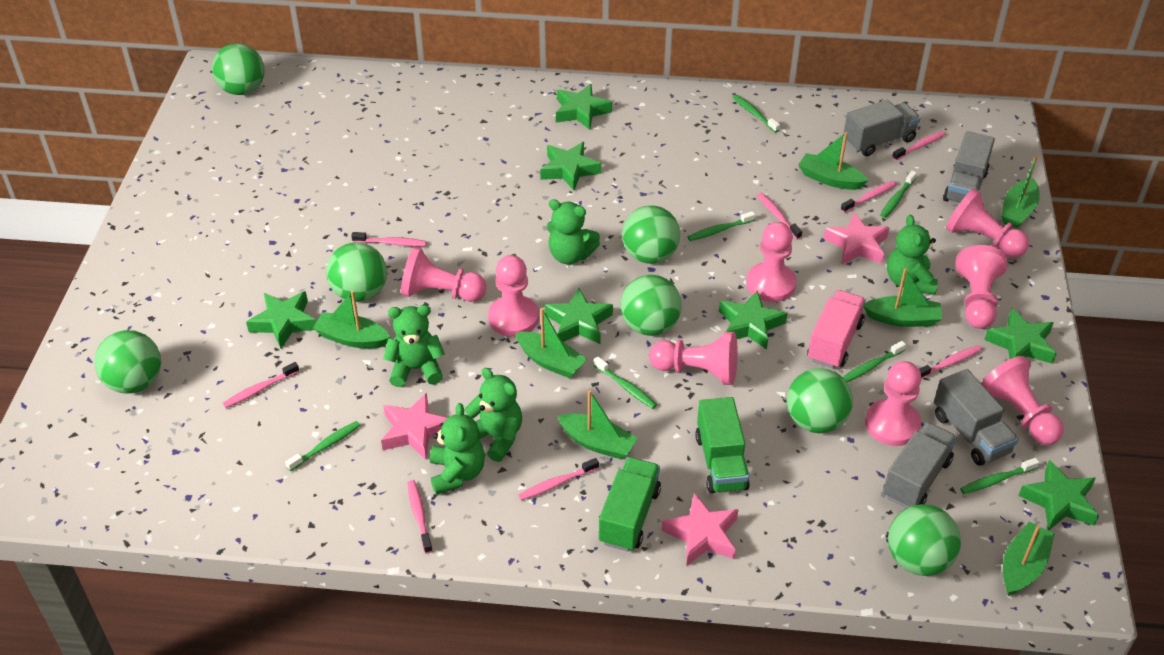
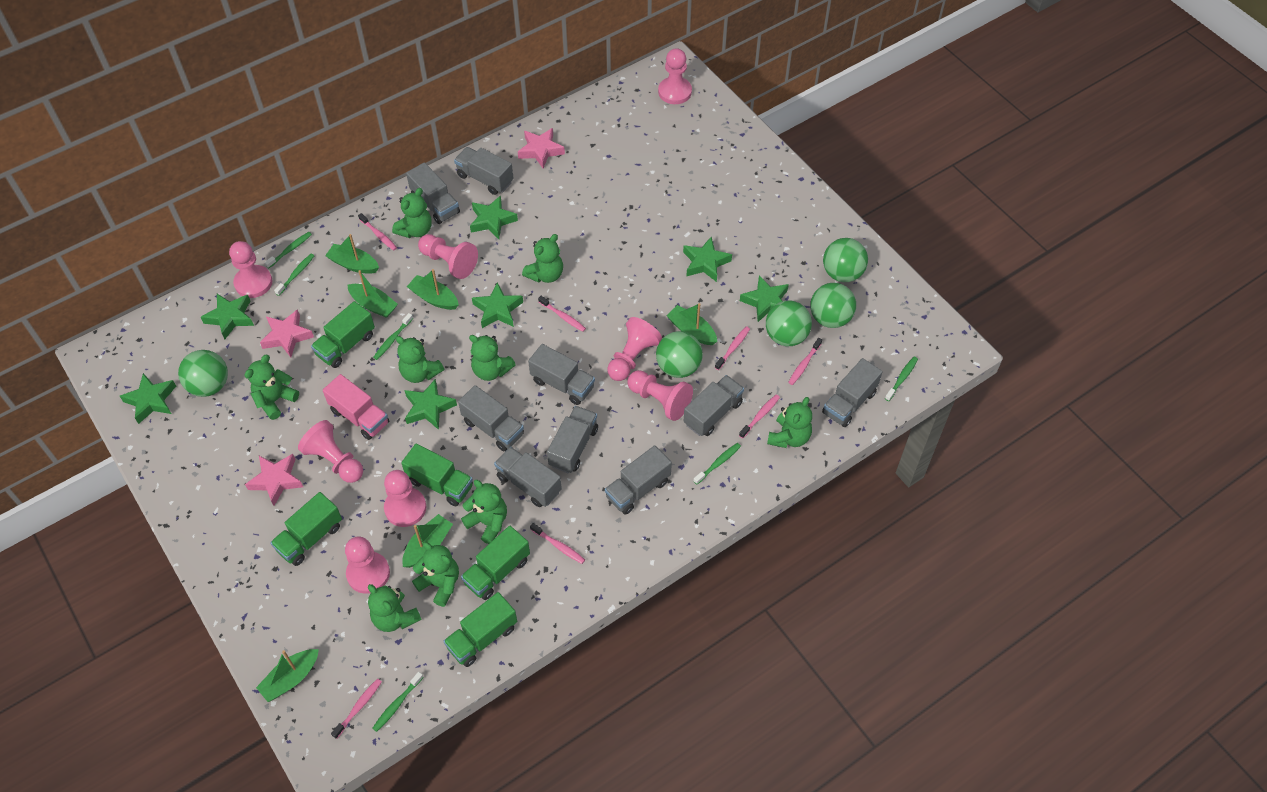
green ball: [94,330,161,394] [212,43,265,95] [326,242,387,302] [621,275,682,336] [622,205,680,264] [787,368,853,433] [888,504,961,576] = 7 -> [178,350,228,397] [656,331,703,378] [766,300,812,346] [810,283,856,328] [823,238,868,282] = 5
green boat: [313,290,390,348] [516,308,587,378] [557,390,638,459] [798,132,868,190] [864,268,942,327] [1001,156,1040,228] [1003,522,1055,596] = 7 -> [256,649,319,702] [325,234,379,274] [347,270,398,318] [402,514,453,568] [407,269,459,310] [666,303,717,345] = 6
green teddy bear: [383,305,445,387] [430,403,485,495] [465,368,522,462] [547,199,600,264] [887,215,938,294] = 5 -> [244,355,299,420] [368,584,422,632] [392,188,432,238] [396,336,444,383] [412,542,459,607] [461,480,507,544] [469,335,516,381] [522,234,563,283] [767,397,812,448] = 9
green toothbrush: [285,421,360,471] [594,356,657,409] [688,211,755,241] [733,95,780,133] [843,341,906,382] [880,171,917,218] [960,458,1039,494] = 7 -> [264,232,312,268] [274,254,314,296] [372,672,424,732] [373,313,413,360] [694,443,741,484] [885,357,918,401] = 6
green truck: [599,457,661,552] [695,397,750,494] = 2 -> [270,492,342,566] [311,301,375,368] [401,444,473,506] [443,592,517,667] [461,526,530,600] = 5
grey truck: [843,100,920,156] [883,422,957,508] [934,369,1018,466] [943,131,995,203] = 4 -> [406,162,460,224] [454,147,513,195] [458,385,524,451] [494,447,562,507] [528,344,595,405] [547,406,598,473] [605,445,672,515] [684,375,744,436] [822,358,882,427] = 9
pink toothbrush: [223,362,299,408] [351,232,426,246] [407,480,432,553] [518,458,599,500] [757,193,802,239] [841,181,897,213] [892,131,946,161] [919,345,982,379] = 8 -> [331,678,382,739] [358,213,397,251] [530,523,585,564] [538,296,586,332] [715,326,750,370] [739,395,780,438] [788,338,822,385] = 7

